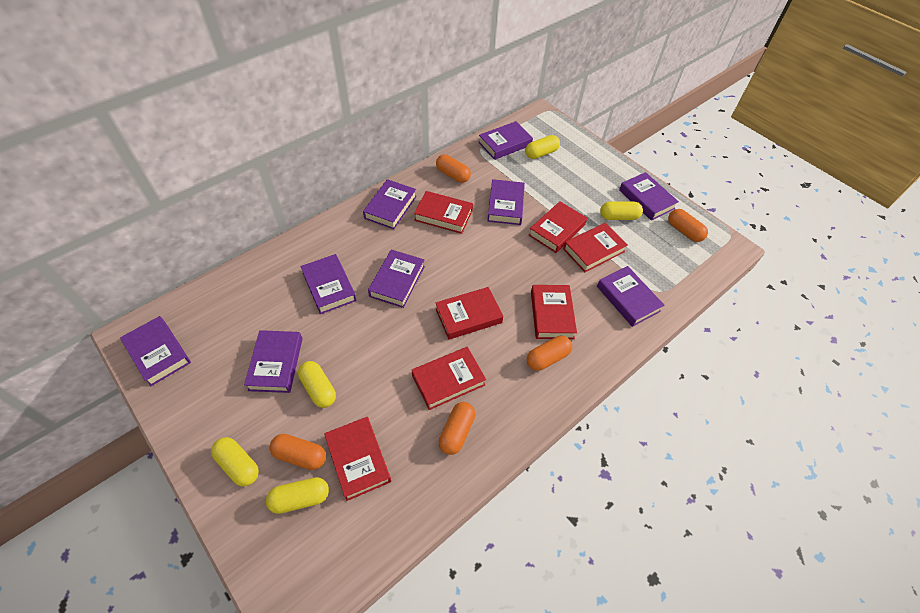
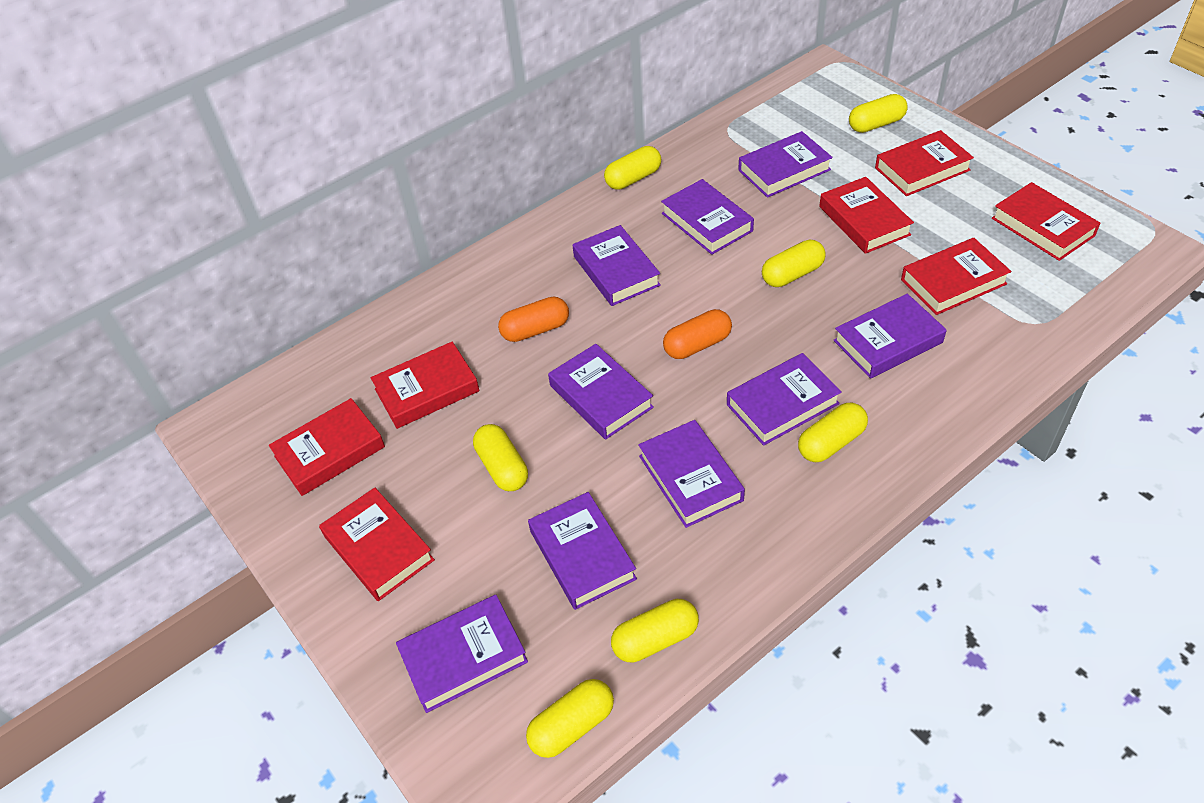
orange capsule: [269,434,326,470] [436,154,471,183] [439,402,475,455] [526,336,572,371] [668,209,708,242] = 5 -> [498,297,569,342] [663,309,732,359] = 2
yellow capsule: [211,437,259,486] [266,477,329,514] [298,361,336,408] [525,135,560,159] [600,201,643,220] = 5 -> [473,424,528,491] [526,679,614,758] [604,146,661,190] [611,599,699,662] [762,240,826,287] [798,403,868,462] [849,94,908,133] = 7

